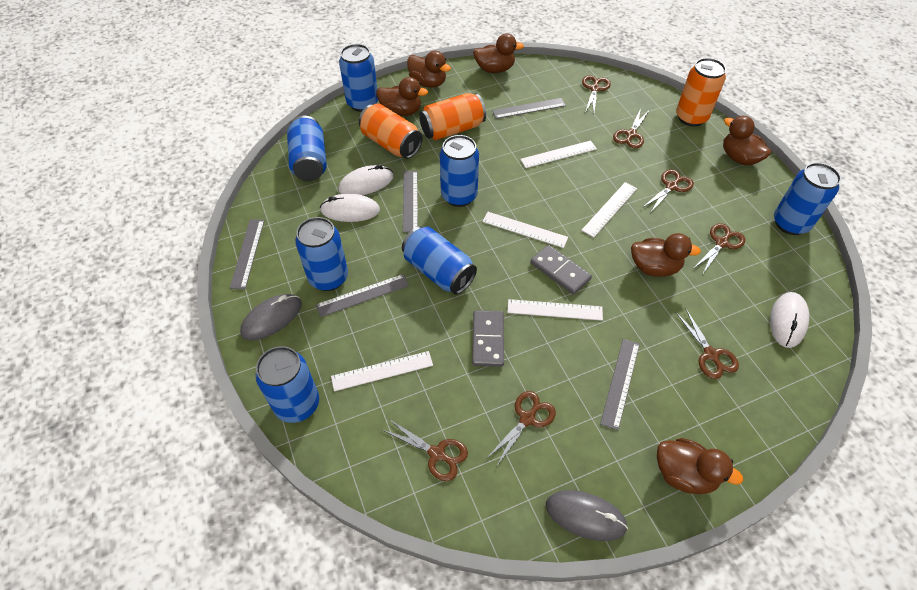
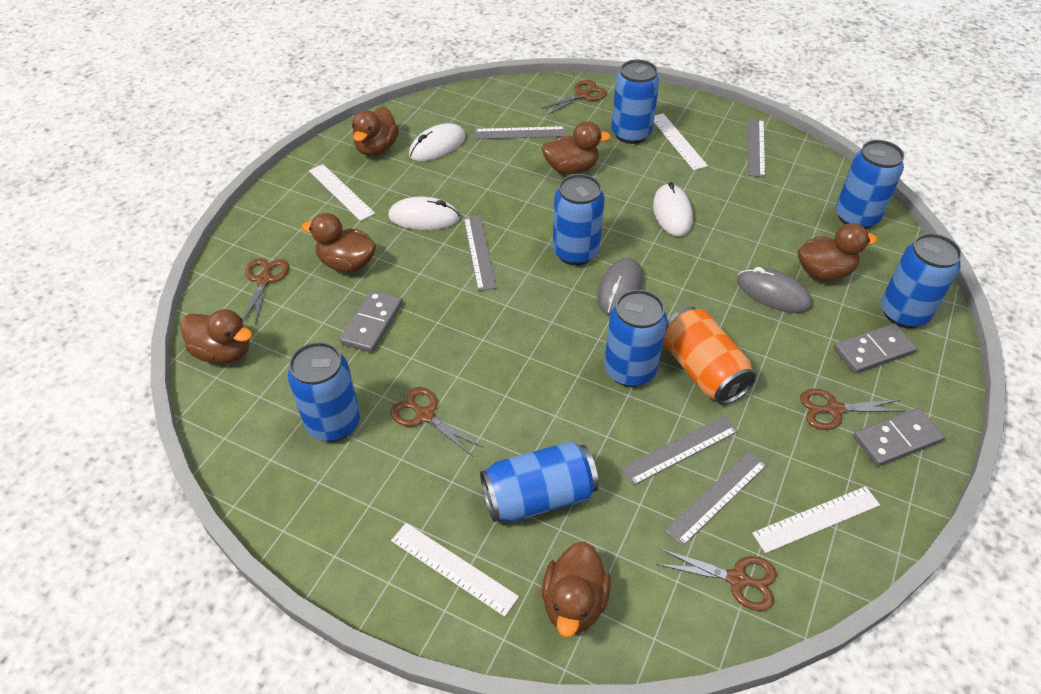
brown scissors: [383,419,468,481] [486,391,556,466] [582,75,611,113] [613,108,650,149] [642,169,694,212] [676,309,739,379] [694,223,745,275] = 7 -> [242,258,289,325] [391,387,482,456] [541,80,607,115] [656,548,777,611] [800,389,906,430] = 5
grey domino: [472,310,504,367] [531,245,592,295] = 2 -> [340,290,403,353] [834,323,917,374] [853,408,944,466] = 3
orange can: [359,103,423,159] [419,93,486,140] [676,58,726,127] = 3 -> [663,307,756,405] = 1
white ruler: [331,351,433,391] [482,212,568,248] [507,299,603,321] [520,140,597,168] [581,182,637,237] = 5 -> [309,164,375,221] [391,523,519,617] [654,113,708,170] [752,486,880,553] = 4

